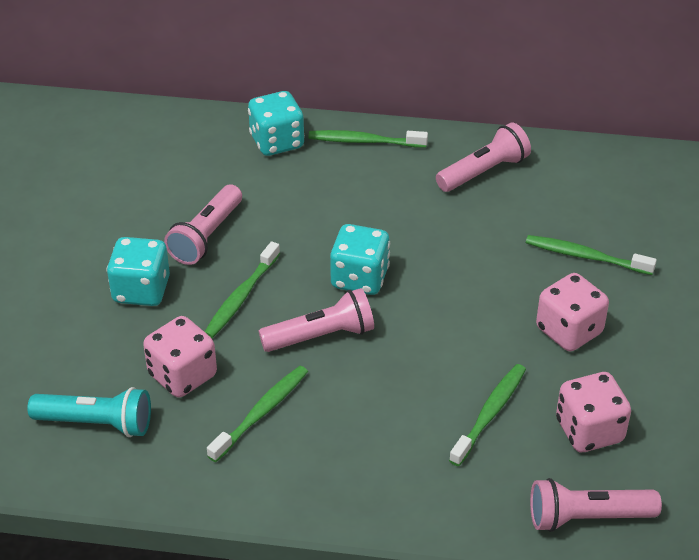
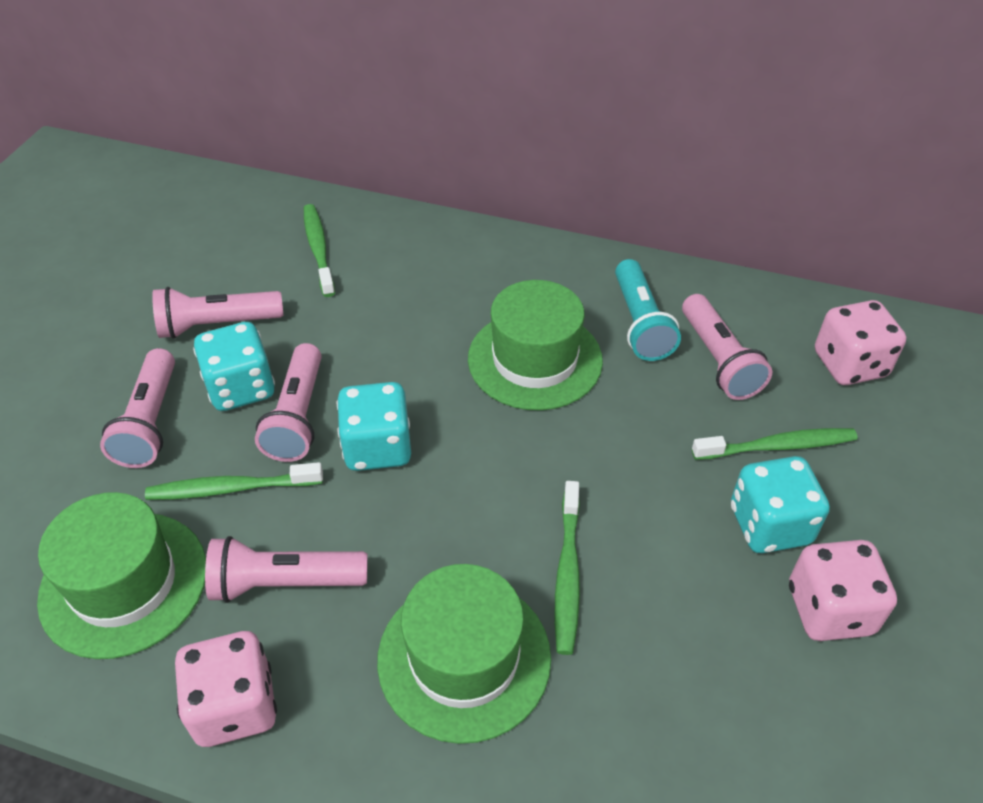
green hat: none = 0 -> [37,492,206,659] [377,564,551,744] [468,280,603,411] = 3
green toothbrush: [205,241,280,338] [207,366,308,462] [308,130,428,148] [449,364,526,466] [526,235,657,275] = 5 -> [145,462,323,500] [304,204,335,297] [554,481,580,655] [692,428,858,460] = 4
pink flashlight: [164,184,242,265] [259,288,374,352] [436,122,531,192] [530,478,662,532] = 4 -> [100,348,175,468] [152,287,284,339] [205,536,367,603] [255,343,322,462] [682,294,772,400] = 5

